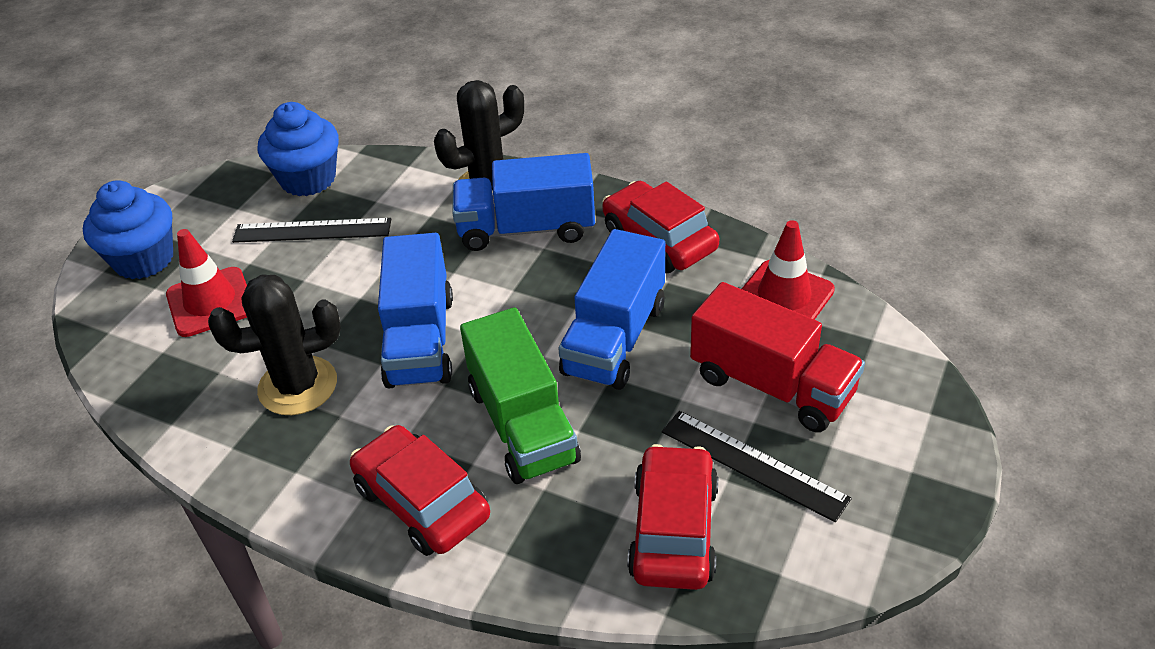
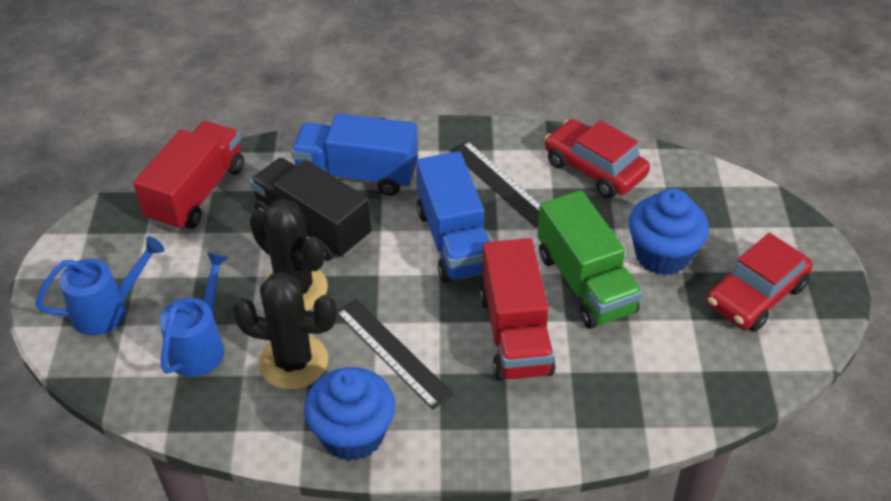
black truck: none = 0 -> [250,158,371,261] = 1
blue truck: [378,233,453,389] [452,153,595,251] [558,229,665,390] = 3 -> [291,113,418,196] [416,151,490,283] = 2
blue watering can: none = 0 -> [35,236,164,336] [160,252,229,377] = 2
red car: [350,425,490,556] [602,181,719,273] [627,444,718,590] = 3 -> [545,119,650,198] [706,233,813,332] = 2
red traffic cone: [166,229,247,337] [742,220,835,320] = 2 -> none = 0
red truck: [690,282,865,432] = 1 -> [133,121,244,231] [480,238,556,381] = 2

